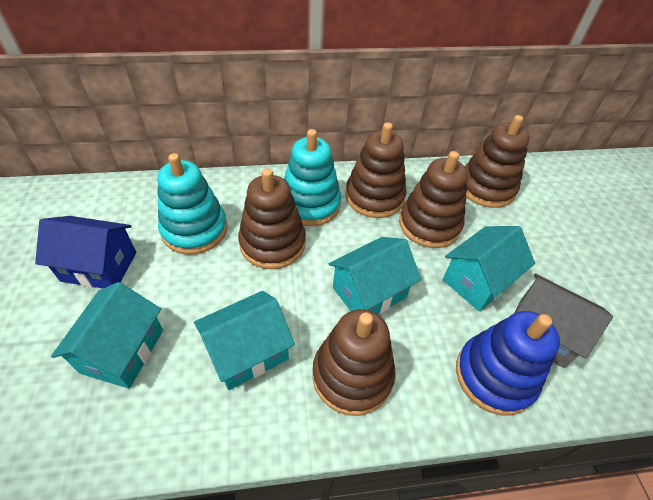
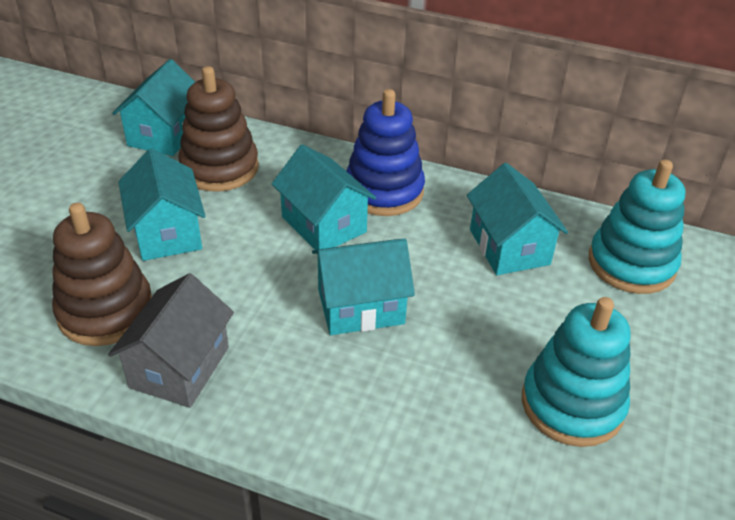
blue house: [35,216,137,288] = 1 -> none = 0
brown stacking toy: [238,168,306,269] [312,309,396,416] [345,122,406,218] [399,151,468,248] [465,115,530,208] = 5 -> [52,203,152,346] [178,66,259,192] = 2
turquoise house: [51,282,163,389] [194,291,295,390] [329,237,421,314] [443,226,535,311] = 4 -> [112,59,195,156] [118,148,206,261] [272,144,376,250] [312,239,415,335] [467,163,568,275] = 5

